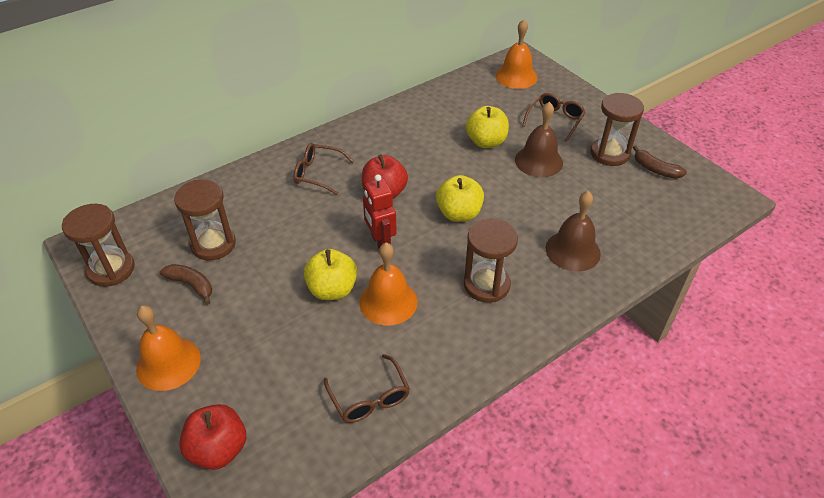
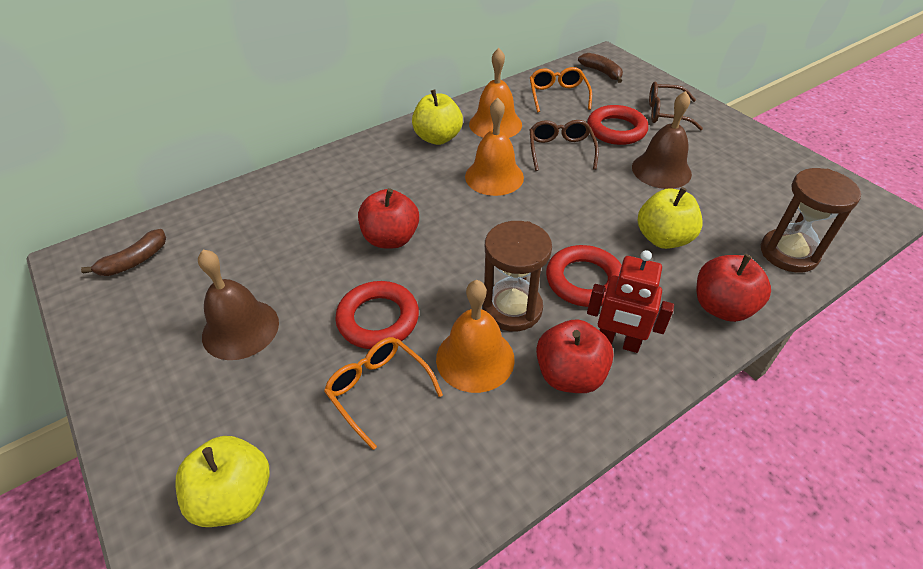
brown glasses: [294,143,354,195] [324,354,410,423] [522,93,585,142] = 3 -> [530,120,599,171] [649,82,703,130] = 2
brown hourglass: [62,204,135,287] [174,179,236,260] [464,218,518,303] [590,93,644,166] = 4 -> [483,221,552,332] [761,168,861,273] = 2
orange glasses: none = 0 -> [324,337,443,450] [530,67,592,112] = 2
red apple: [179,404,246,470] [362,154,408,199] = 2 -> [358,188,419,248] [536,319,614,393] [696,254,771,322] = 3
red ring: none = 0 -> [335,281,419,349] [546,245,622,307] [587,105,648,145] = 3

